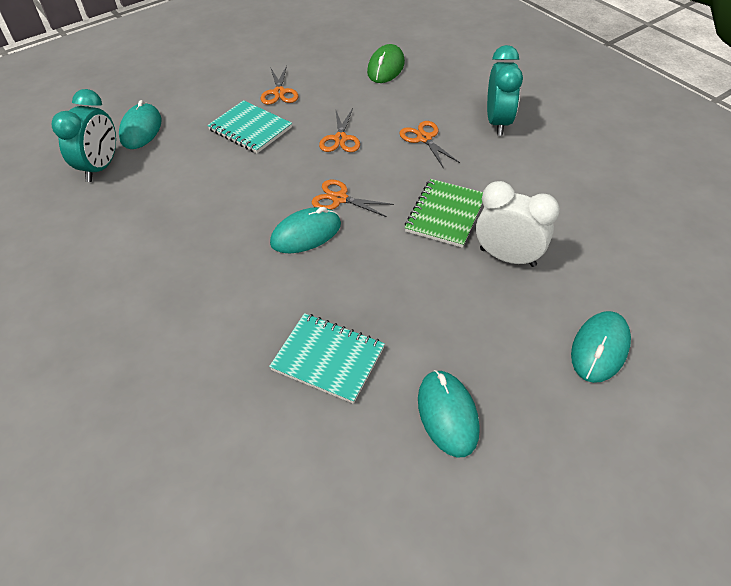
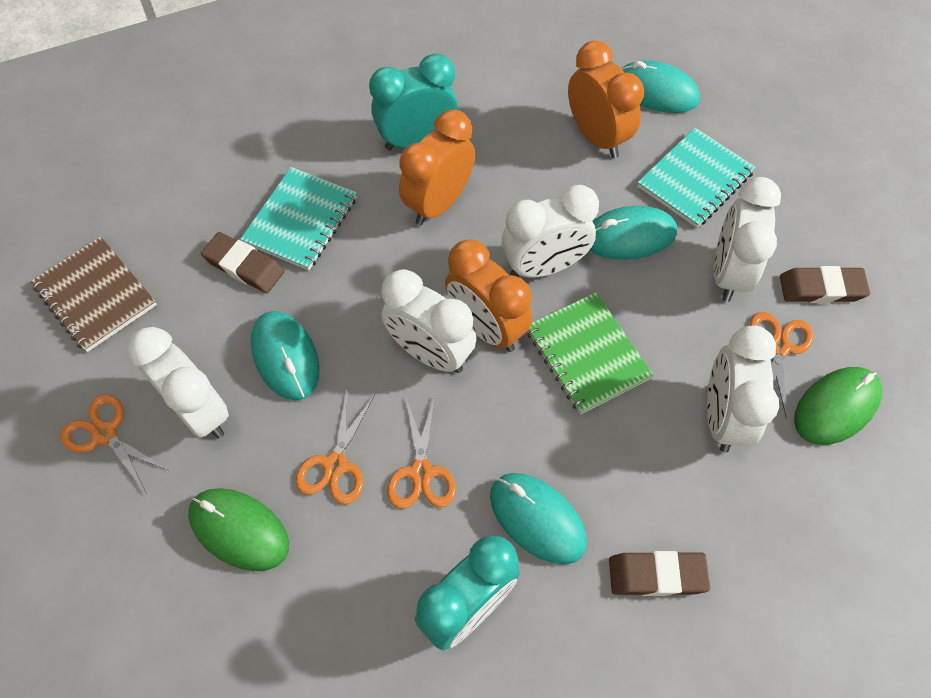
brown eraser: none = 0 -> [201,232,285,293] [609,551,710,596] [780,266,870,303] = 3
brown notebook: none = 0 -> [31,237,157,352] = 1
green mouse: [367,44,405,83] = 1 -> [188,488,289,571] [794,367,882,445] = 2
orange clock: none = 0 -> [399,109,475,225] [445,239,532,352] [568,40,644,158] = 3
white clock: [476,181,560,267] = 1 -> [127,327,229,438] [381,269,477,373] [502,185,599,278] [707,326,779,453] [714,177,781,302] = 5

